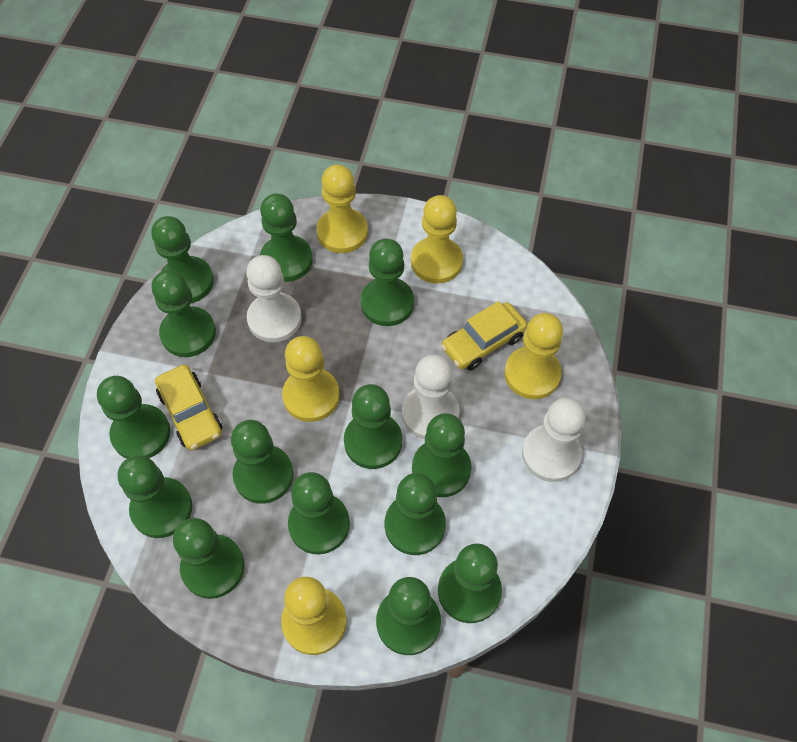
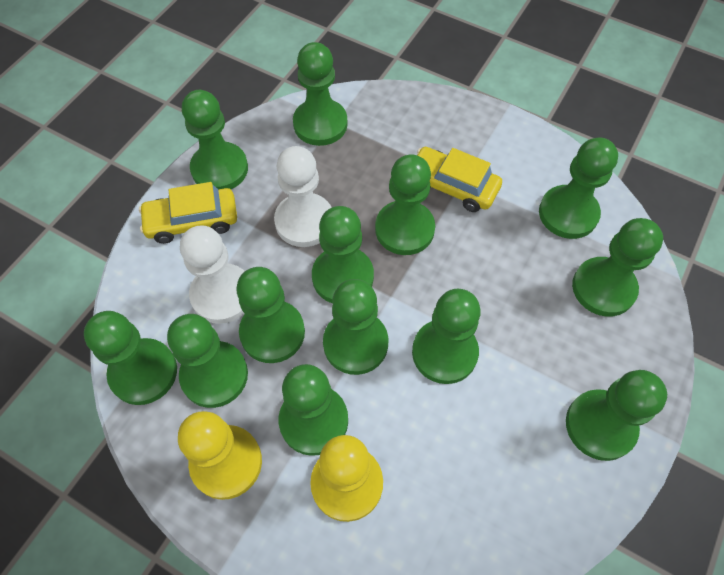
green pawn: [97,376,170,459] [118,455,192,538] [151,216,214,304] [152,270,216,357] [173,518,244,599] [231,420,293,504] [260,194,313,282] [288,472,350,555] [344,384,402,469] [360,239,414,326] [376,577,441,655] [384,473,446,555] [412,413,472,497] [438,544,502,623] = 14 -> [84,311,177,405] [167,314,248,408] [182,90,248,189] [236,267,305,363] [279,364,348,456] [293,42,348,146] [312,206,374,303] [323,279,388,375] [375,154,435,255] [412,289,481,384] [539,138,618,239] [566,370,667,461] [572,218,663,317] = 13
white pawn: [246,255,302,342] [402,354,460,439] [522,397,586,482] = 3 -> [180,225,245,324] [274,146,332,247] = 2
yellow pawn: [281,577,347,655] [282,336,340,422] [316,164,368,253] [411,195,463,284] [504,313,563,399] = 5 -> [178,411,262,500] [310,435,383,522] = 2

